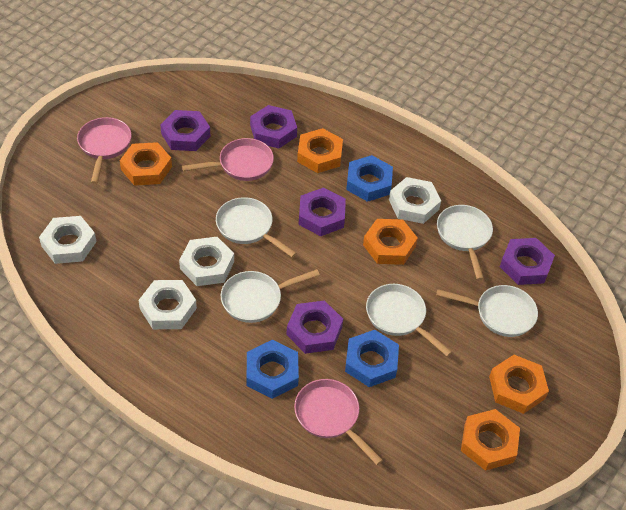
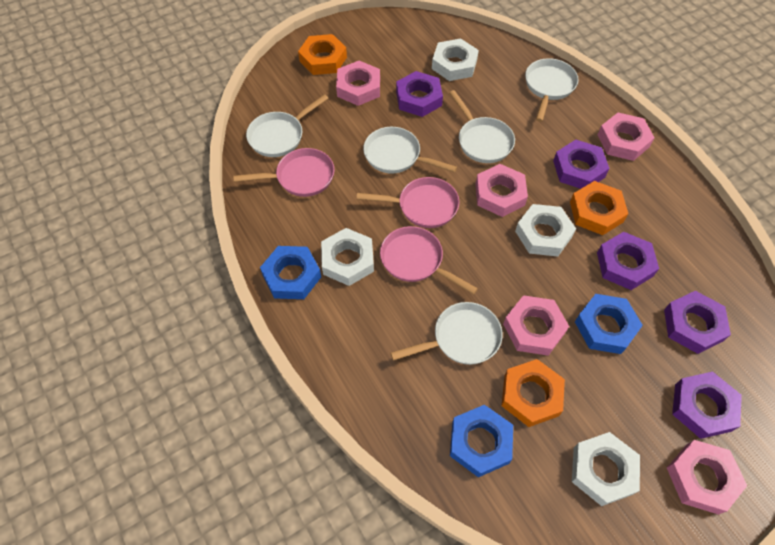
orange nut: [120,142,172,186] [297,128,343,173] [363,219,418,265] [461,409,520,471] [489,355,549,414] = 5 -> [298,34,347,75] [502,359,565,427] [570,181,628,235] = 3
pink nut: none = 0 -> [336,61,380,106] [476,164,528,217] [503,295,569,356] [598,113,655,161] [667,440,747,515] = 5

